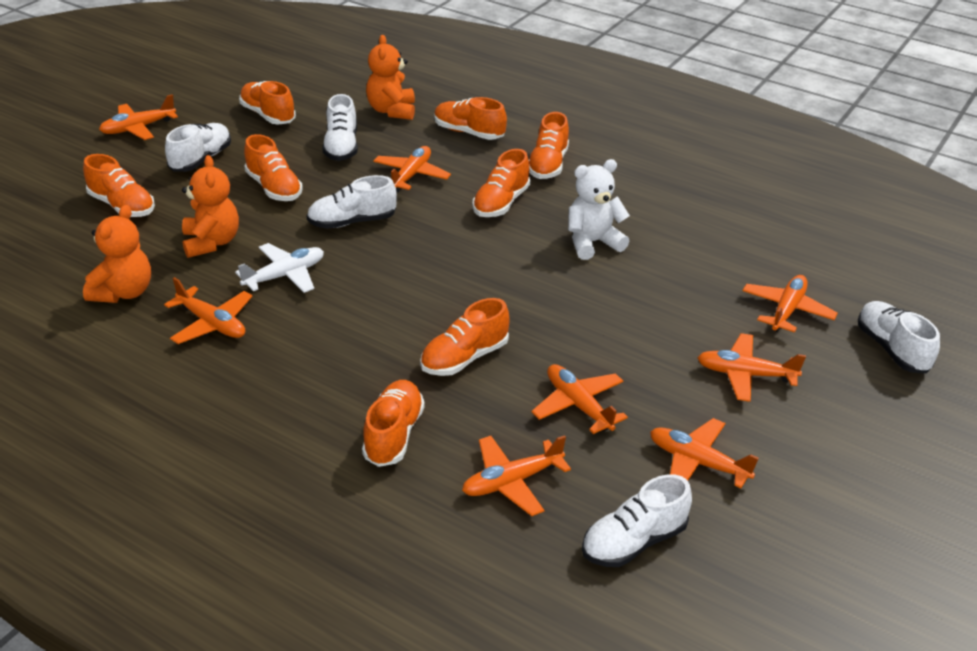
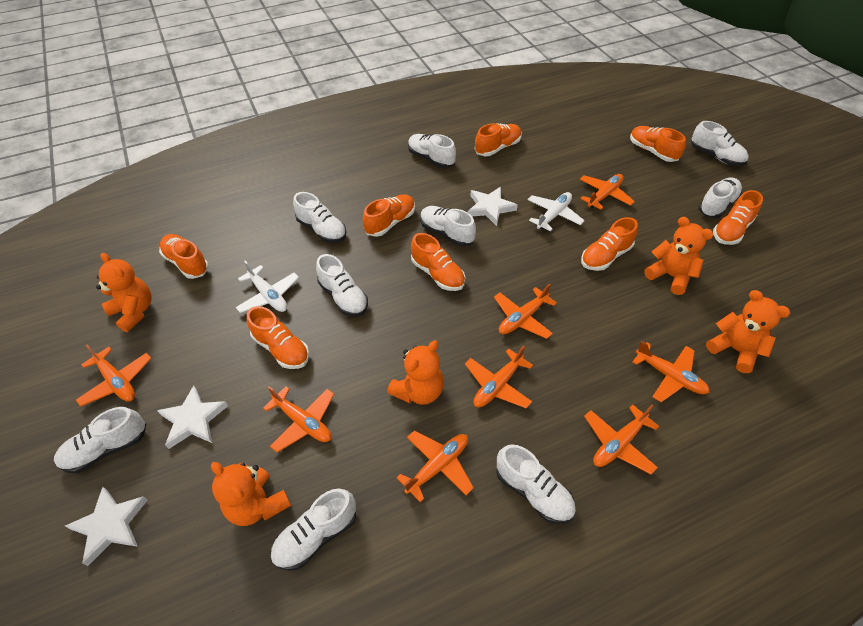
orange teddy bear: [83,205,151,303] [182,155,239,258] [366,35,415,120] = 3 -> [96,253,151,332] [211,462,291,526] [387,341,444,405] [644,217,713,295] [706,290,790,373] = 5
white plane: [235,243,324,293] = 1 -> [235,261,299,313] [527,192,585,231] = 2
white shoe: [165,123,231,172] [307,175,397,229] [322,94,358,161] [582,474,692,567] [858,301,940,373] = 5 -> [54,407,146,473] [270,489,356,571] [293,192,346,243] [316,254,368,317] [408,134,456,168] [420,206,476,246] [496,444,576,524] [692,121,749,166] [698,178,742,218] = 9
white star: none = 0 -> [65,487,147,566] [157,385,228,449] [468,187,518,226] = 3
white teddy bear: [568,159,630,260] = 1 -> none = 0

